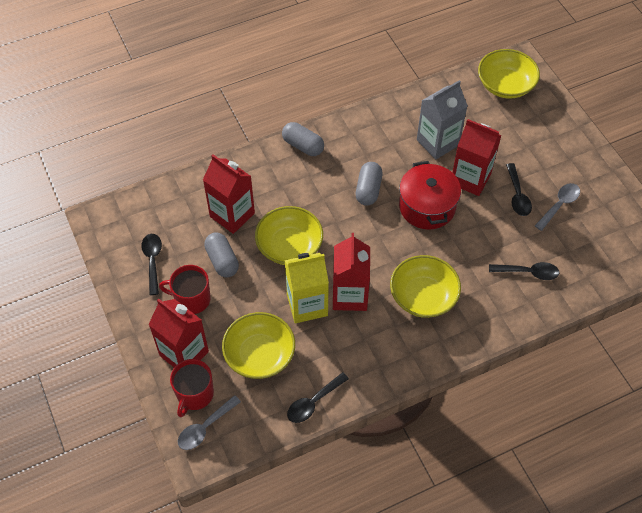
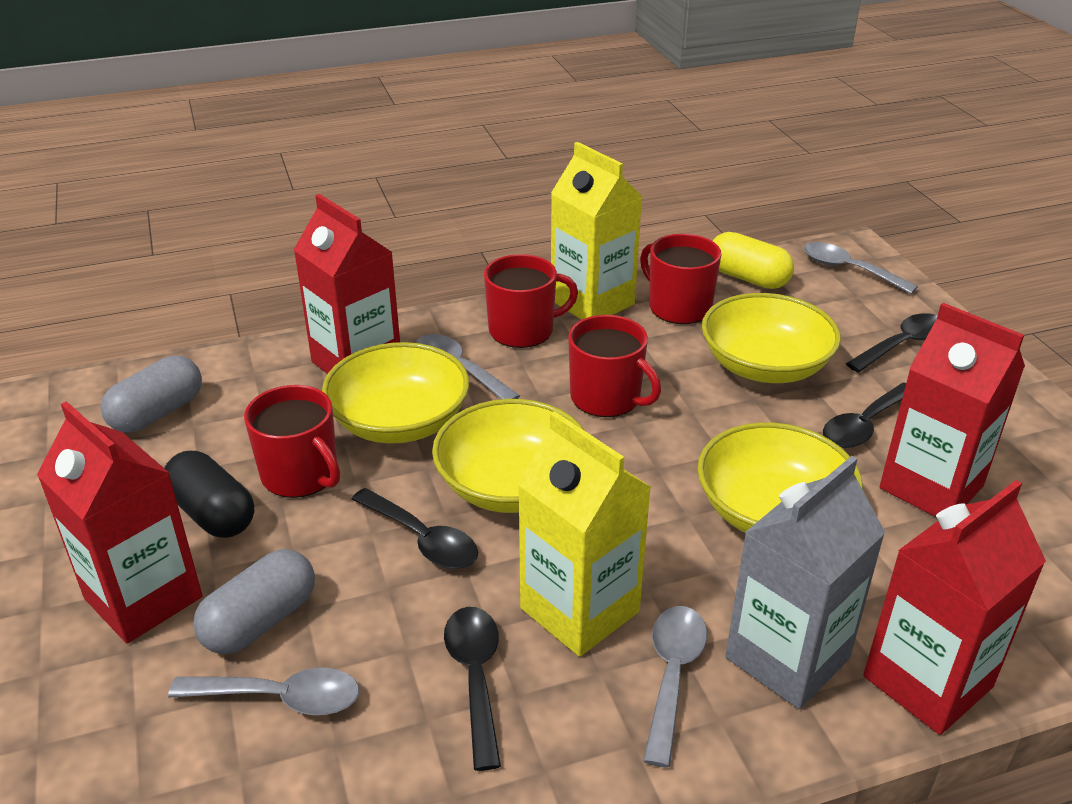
black capsule: none = 0 -> [164,451,254,538] = 1
grey capsule: [204,232,239,278] [282,122,324,156] [356,162,382,206] = 3 -> [101,356,202,432] [193,549,315,654] = 2
grey spoon: [178,395,241,450] [535,183,580,231] = 2 -> [168,668,359,715] [416,334,520,399] [643,606,707,768] [804,242,918,294] = 4
red mug: [159,265,211,314] [170,359,214,417] = 2 -> [244,385,340,498] [484,254,578,348] [568,315,661,417] [640,234,721,324] = 4
red pot: [399,161,461,230] = 1 -> none = 0
yellow capsule: none = 0 -> [713,232,794,289] = 1
yellow carton: [284,253,329,323] = 1 -> [518,411,651,657] [551,142,642,320] = 2

